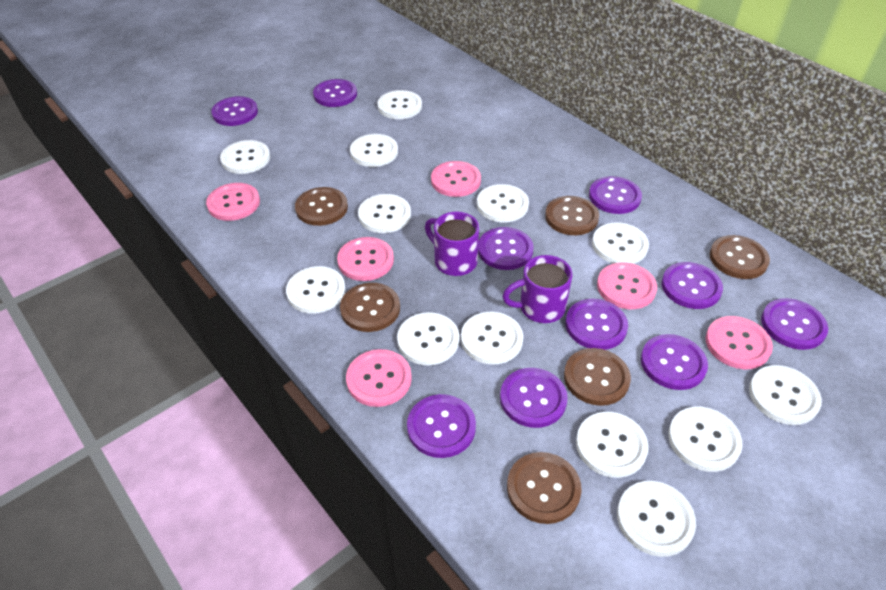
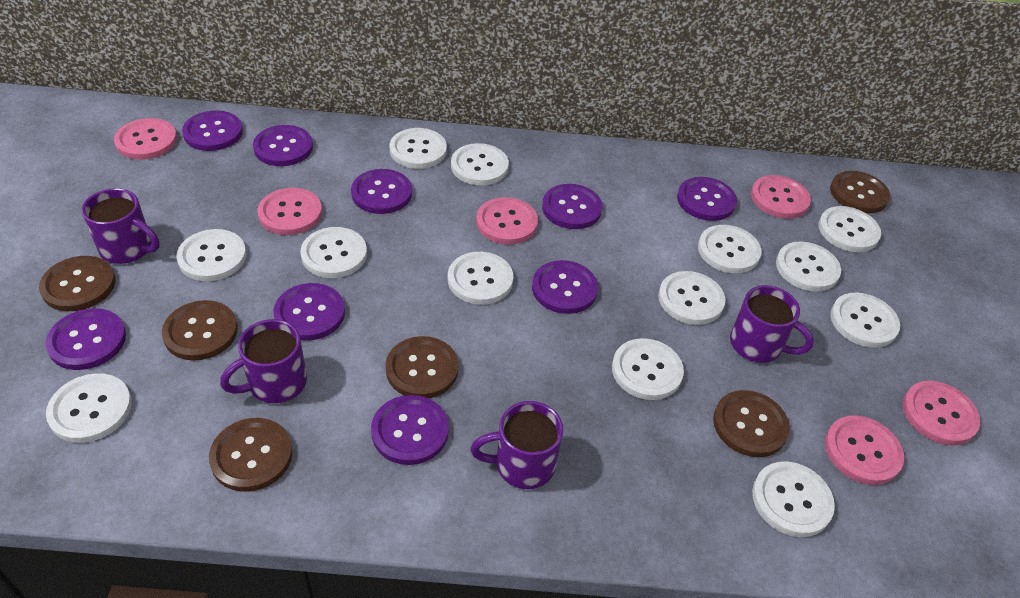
purple button: [211,96,258,126] [313,79,357,107] [407,394,476,458] [478,227,534,270] [500,368,568,428] [565,299,628,350] [589,176,642,214] [641,334,708,390] [662,262,723,309] [761,298,828,350] = 10 -> [45,308,126,370] [182,110,243,151] [253,125,313,166] [273,283,345,341] [351,169,412,214] [371,395,449,465] [532,260,598,314] [542,184,603,229] [677,177,737,221] = 9
purple mug: [425,212,479,276] [502,255,572,323] = 2 -> [82,188,160,264] [220,319,307,403] [470,401,563,489] [730,285,814,363] = 4

